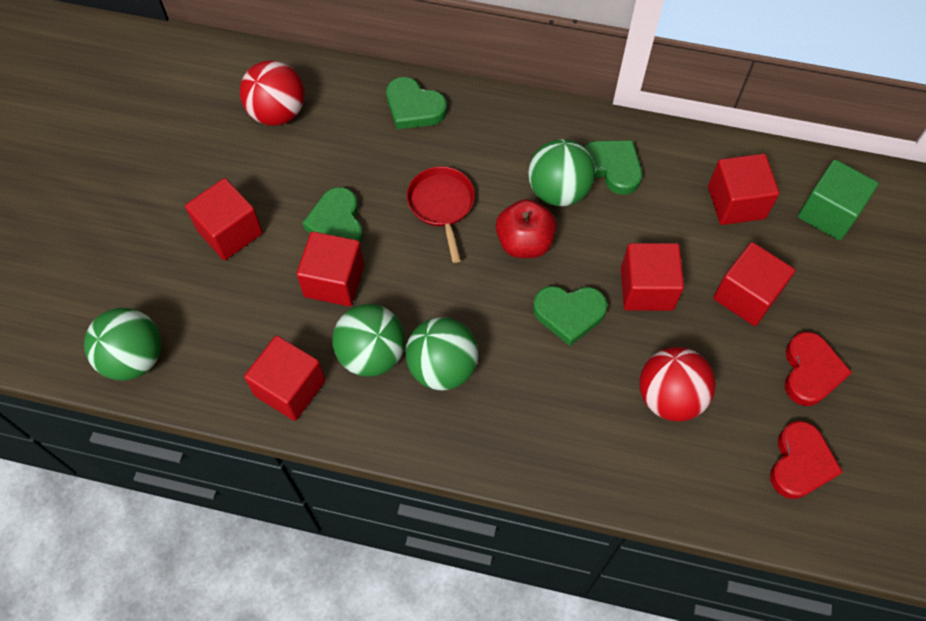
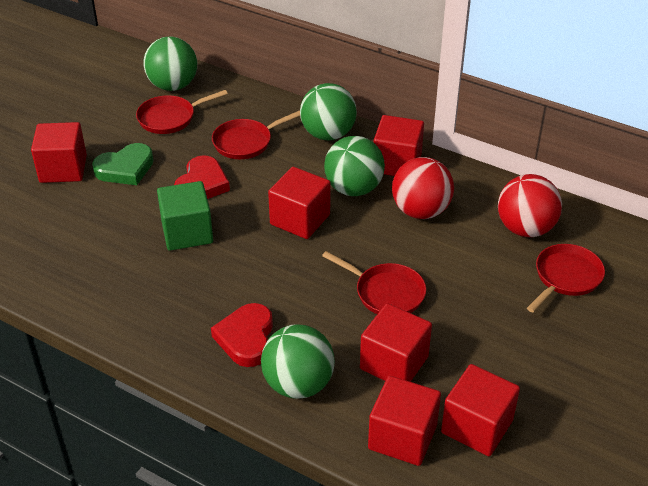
green heart: [302,187,363,244] [386,77,447,129] [533,286,608,346] [583,140,642,195] = 4 -> [92,143,154,185] = 1
red apple: [496,199,557,258] = 1 -> none = 0
red pan: [407,166,475,263] = 1 -> [136,90,228,134] [212,111,300,159] [322,251,426,314] [527,244,605,312] = 4

